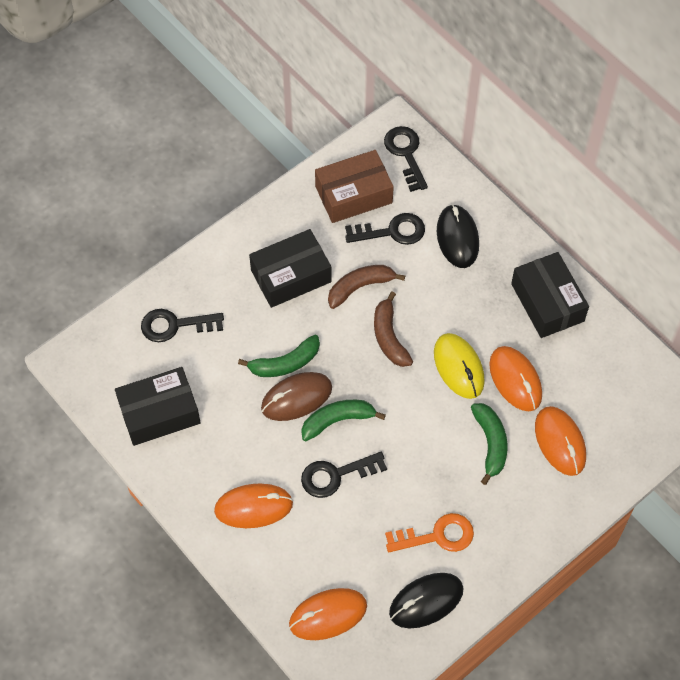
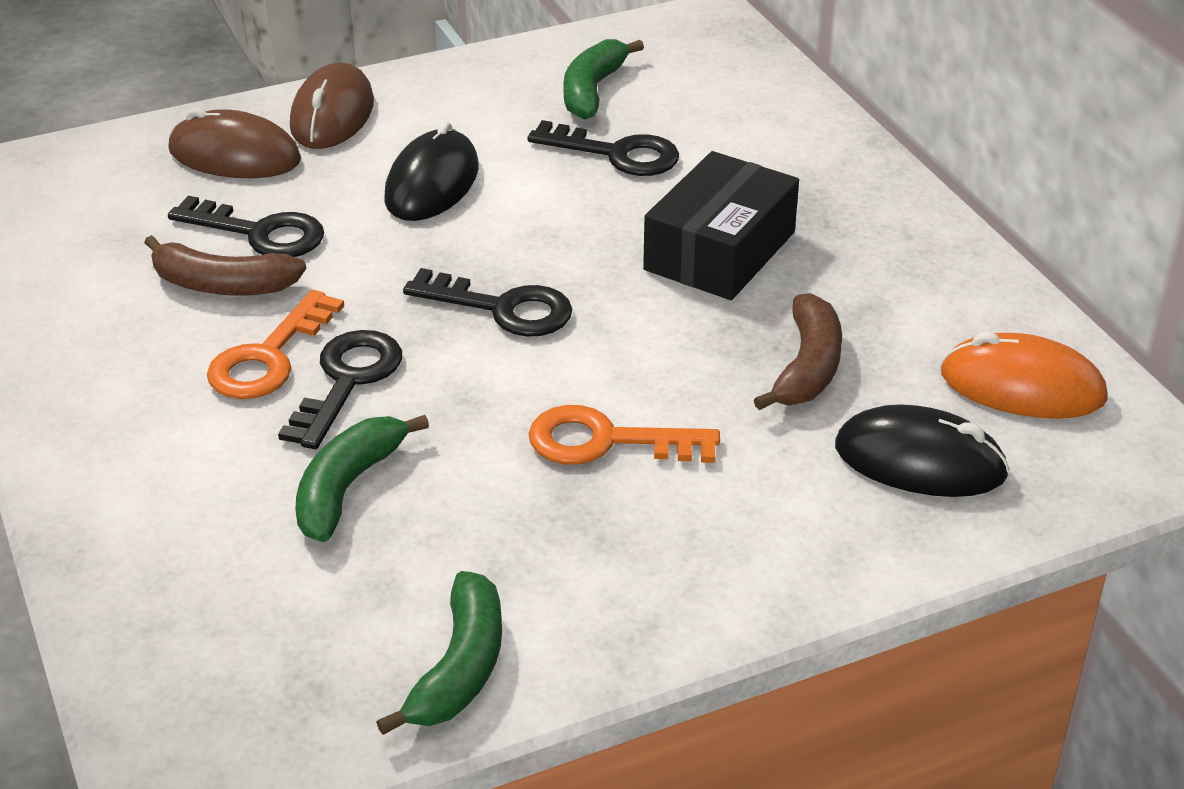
black box: [115,367,200,446] [249,229,332,308] [511,252,589,338] = 3 -> [643,151,799,300] = 1
brown box: [315,150,394,223] = 1 -> none = 0
brown mouse: [261,372,332,421] = 1 -> [168,107,301,178] [290,63,374,149] = 2
orange key: [385,513,474,552] = 1 -> [207,290,344,399] [529,405,720,465] = 2
orange mouse: [214,484,293,528] [289,588,367,640] [489,346,542,411] [535,406,586,476] = 4 -> [941,332,1107,419] = 1
yellow mouse: [434,333,485,399] = 1 -> none = 0

